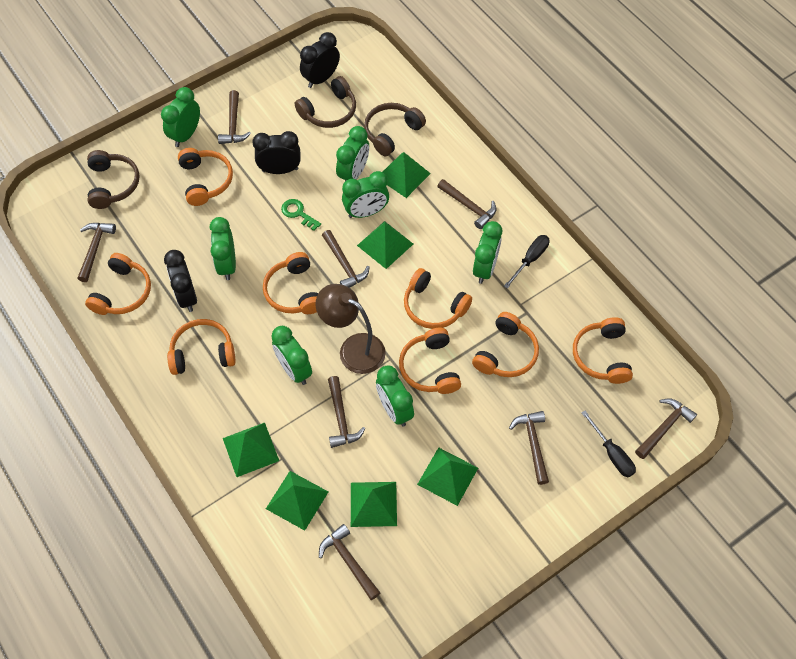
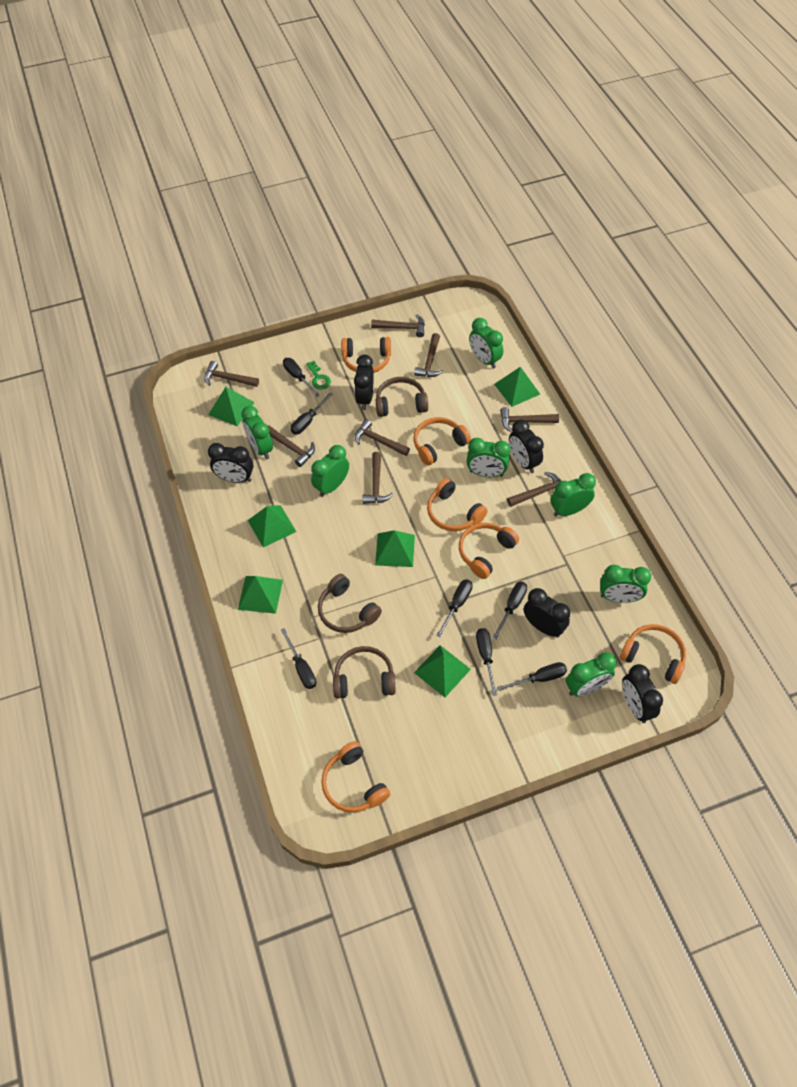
black clock: [164,250,197,312] [252,131,301,174] [300,32,340,88] = 3 -> [208,443,254,483] [354,355,374,410] [509,419,544,473] [524,588,570,638] [622,664,663,723] = 5
black screwdriver: [504,235,550,289] [581,411,636,477] = 2 -> [281,628,316,689] [283,358,320,397] [291,392,333,434] [436,579,473,638] [476,628,497,696] [492,581,527,640] [497,662,567,691] = 7
brown lamp: [315,284,386,374] = 1 -> none = 0
orange headphones: [85,253,151,315] [167,319,236,375] [178,148,233,206] [263,252,318,314] [399,328,461,394] [404,268,472,329] [472,312,539,377] [573,317,633,384] = 8 -> [321,741,390,813] [341,337,391,373] [413,417,471,466] [427,478,488,531] [459,523,519,579] [620,624,686,684] = 6

